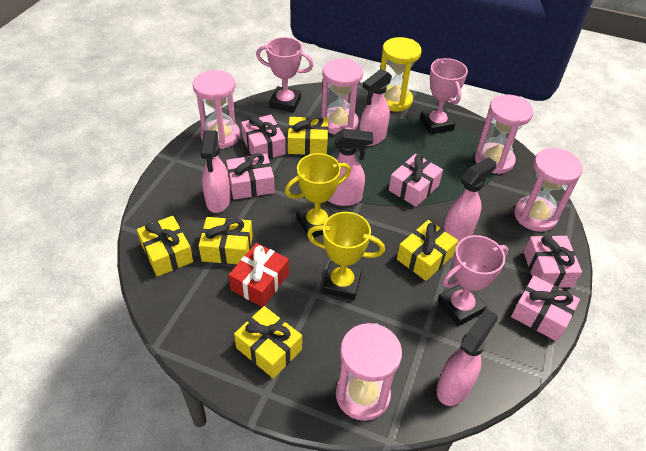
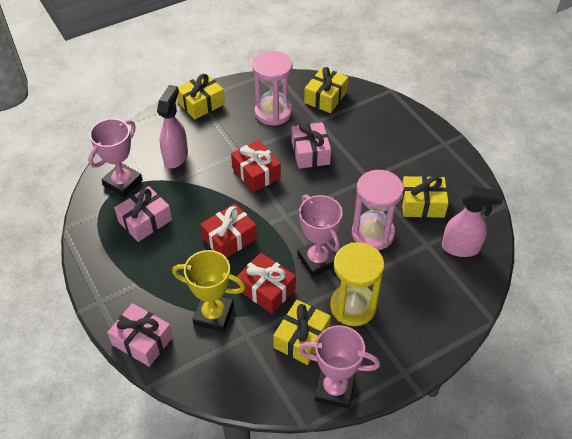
pink gift: [226,153,275,200] [241,115,286,159] [389,154,443,207] [511,276,580,341] [524,235,582,288] = 5 -> [107,303,173,367] [114,186,172,242] [291,122,331,169] = 3
pink hourglass: [193,70,240,149] [321,58,363,135] [336,323,402,421] [475,94,534,174] [514,147,583,232] = 5 -> [252,51,293,126] [352,170,404,250] = 2
pink spray bottle: [200,130,231,213] [328,129,373,206] [359,69,392,146] [437,308,498,406] [443,157,497,242] = 5 -> [157,85,188,168] [442,186,503,257] = 2
red gift: [229,243,289,307] = 1 -> [200,203,257,258] [231,140,281,192] [237,253,296,314] = 3
yellow gift: [137,216,193,277] [199,217,253,264] [234,306,302,378] [288,115,328,155] [397,220,458,281] = 5 -> [177,73,225,119] [273,300,331,365] [304,67,348,113] [402,176,449,218] = 4
yellow trophy: [285,153,351,238] [307,212,385,300] = 2 -> [172,250,246,332] = 1

